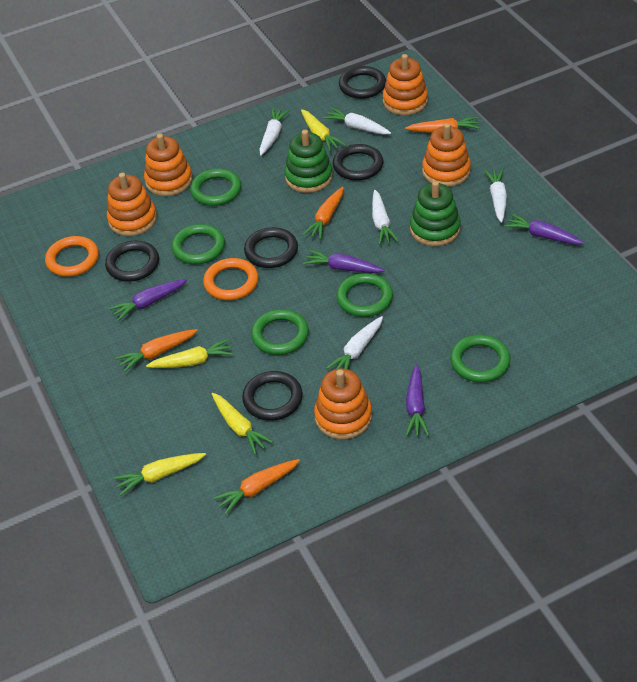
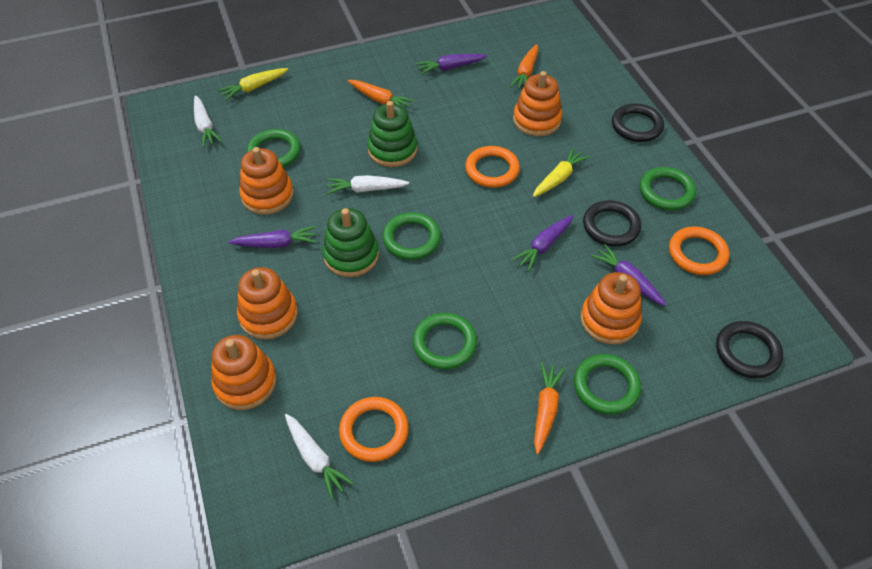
black ring: [105,240,159,282] [242,371,303,421] [244,227,298,268] [333,144,383,181] [339,66,386,99] = 5 -> [583,200,641,247] [612,103,664,142] [716,321,783,378] = 3
orange carrot: [115,329,198,372] [213,459,300,515] [303,187,344,240] [405,117,480,133] = 4 -> [348,80,415,107] [510,44,539,89] [534,362,565,454] = 3
orange ring: [45,236,99,277] [203,258,259,300] = 2 -> [339,397,409,462] [465,146,520,188] [669,226,729,275] = 3
white carrot: [259,108,289,155] [323,108,391,135] [326,316,383,369] [372,190,399,245] [484,169,507,223] = 5 -> [194,95,222,147] [285,414,354,500] [327,175,409,194] = 3
yellow carrot: [113,453,206,496] [146,339,233,368] [212,393,273,455] [301,109,346,152] = 4 -> [217,68,288,101] [533,147,590,197] = 2

